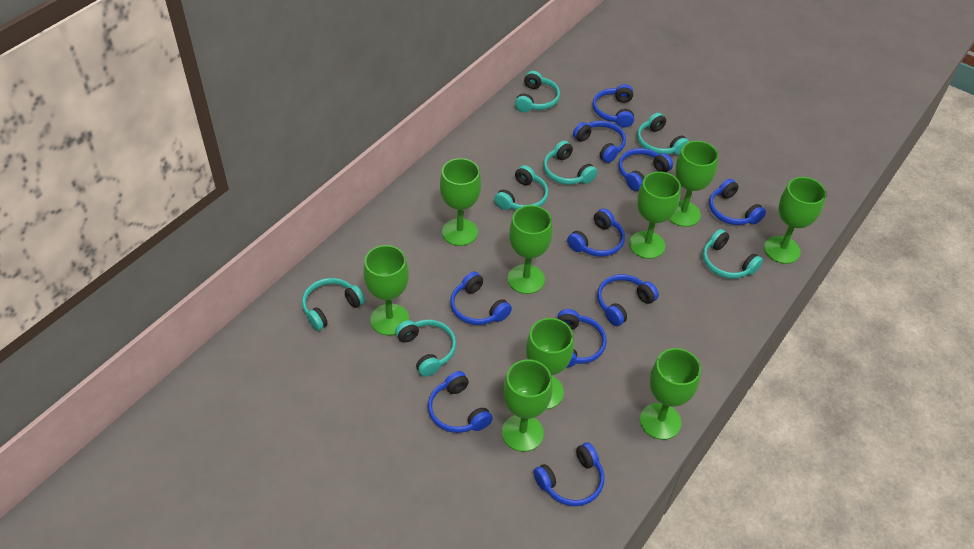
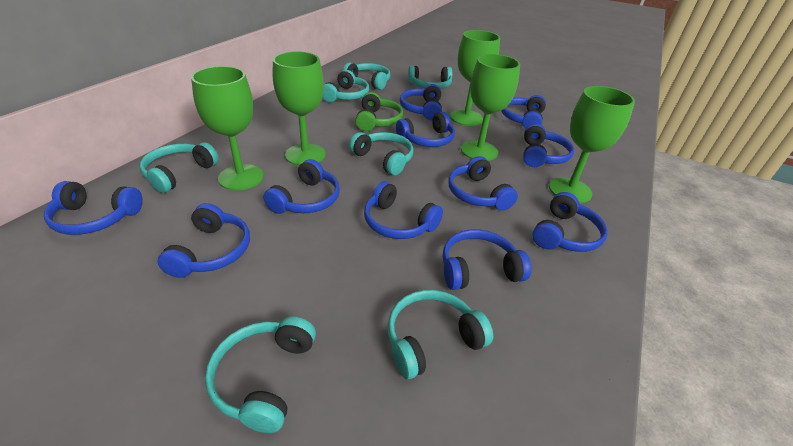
blue headphones: [428,371,493,433] [451,271,512,325] [534,442,604,506] [557,309,607,367] [567,208,625,257] [573,121,626,163] [593,84,634,128] [597,274,659,326] [618,148,673,191] [709,179,766,225] = 10 -> [44,181,143,235] [157,203,250,278] [263,159,340,214] [364,181,443,239] [396,112,455,147] [400,84,442,120] [443,229,532,290] [448,156,518,211] [501,95,546,129] [523,124,574,167] [532,192,608,252] = 11
green goblet: [363,245,409,336] [440,158,481,246] [502,359,553,452] [508,205,553,294] [526,318,574,409] [629,172,681,259] [640,348,701,440] [669,141,718,227] [764,177,826,264] = 9 -> [191,66,264,190] [273,51,326,166] [450,30,500,126] [461,54,520,161] [549,86,635,203] = 5
green headphones: none = 0 -> [355,92,403,131] = 1

